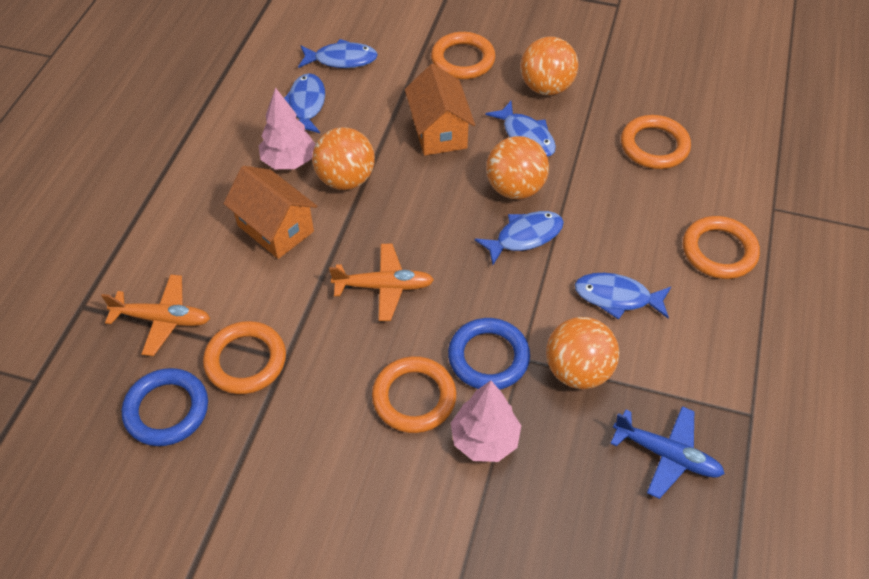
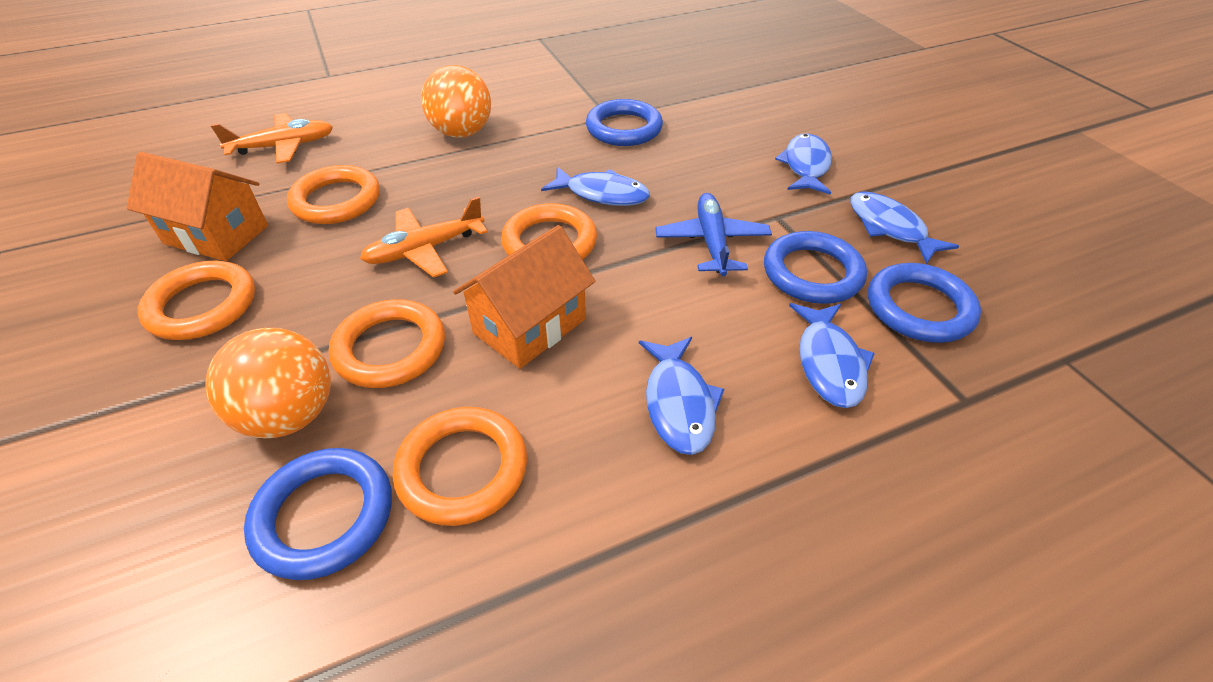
blue ring: [122,368,208,446] [448,318,530,390] = 2 -> [244,448,392,580] [586,99,663,146] [764,231,867,304] [868,263,981,343] = 4
orange ball: [312,127,375,190] [486,136,549,199] [521,37,578,95] [546,317,619,389] = 4 -> [205,328,331,438] [421,65,491,138] = 2
pink tree: [259,87,316,169] [451,381,521,462] = 2 -> none = 0

